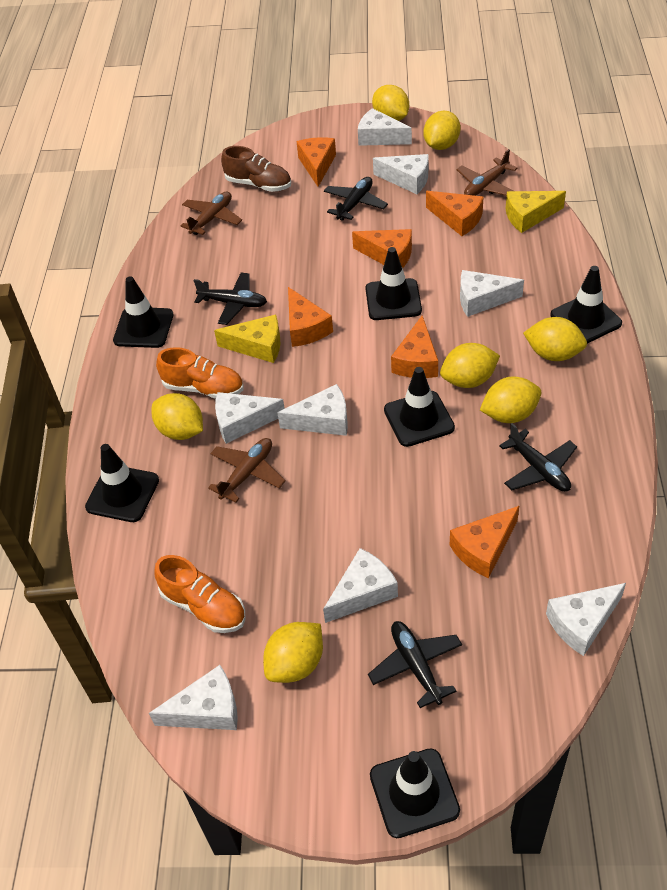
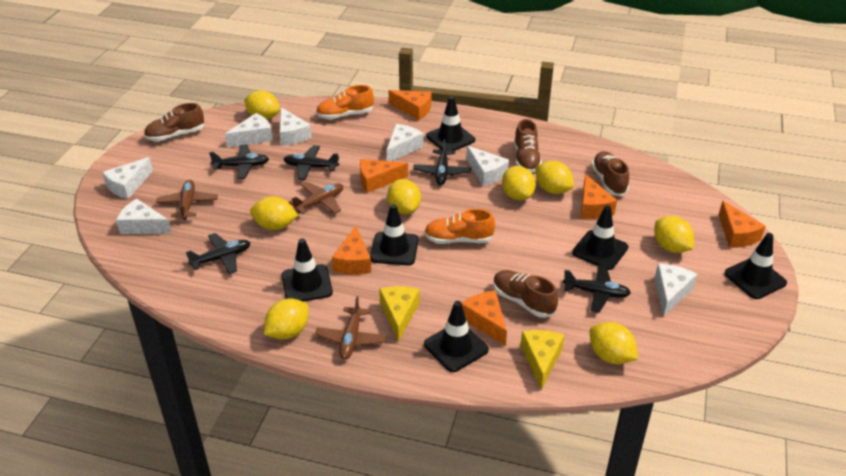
black plane: [193,272,267,325] [324,177,388,221] [368,621,462,708] [499,423,577,492] = 4 -> [186,233,250,274] [209,145,269,179] [284,145,339,180] [413,139,471,185] [563,265,631,313] = 5
brown shoe: [221,146,291,192] = 1 -> [144,103,205,141] [493,270,558,318] [514,119,542,173] [591,151,629,196] = 4
white cheese: [149,665,238,730] [215,392,285,444] [277,384,348,436] [323,548,398,623] [358,108,412,146] [373,154,428,194] [460,270,524,317] [546,583,626,656] = 8 -> [102,157,153,199] [116,198,172,234] [225,113,273,147] [279,107,312,146] [387,124,423,161] [466,146,509,186] [655,263,697,317] = 7
yellow lemon: [152,393,203,440] [263,622,323,683] [372,85,409,121] [424,111,461,150] [440,343,500,388] [480,377,541,423] [523,317,587,361] = 7 -> [244,90,280,120] [250,196,298,230] [264,298,309,340] [387,179,421,214] [502,166,536,201] [535,161,574,194] [590,322,638,364] [654,216,694,253] = 8

